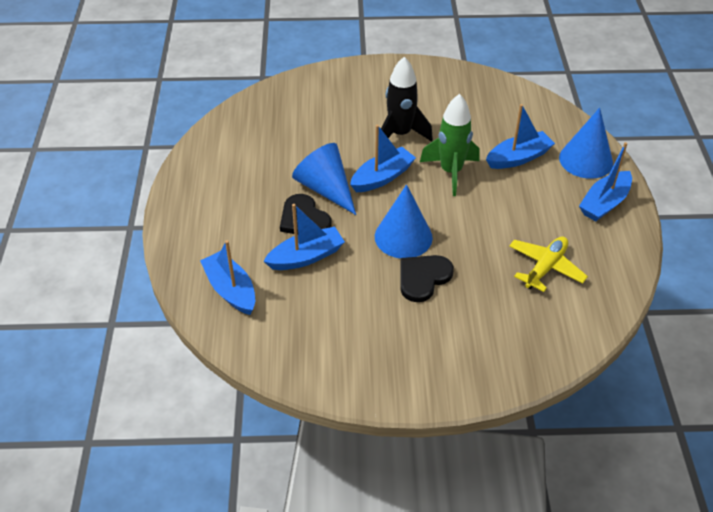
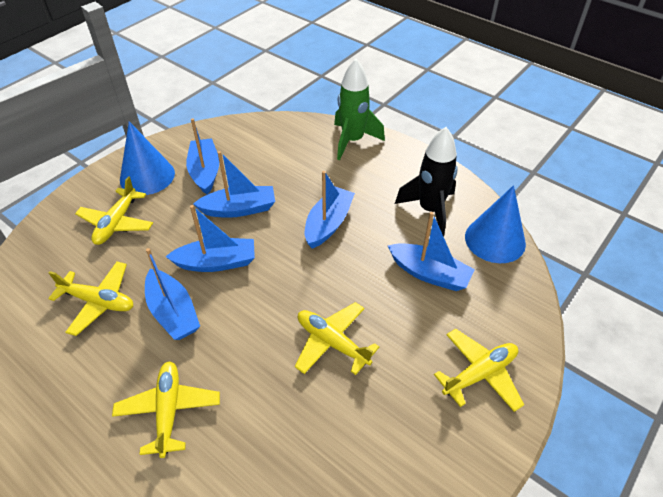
black heart: [280,194,332,234] [400,255,454,302] = 2 -> none = 0
blue boat: [200,240,255,315] [263,204,345,270] [350,125,416,192] [486,104,555,169] [579,142,632,221] = 5 -> [145,248,200,340] [165,205,255,272] [186,118,219,195] [193,151,275,218] [305,171,355,248] [388,212,475,291] = 6
blue cone: [292,143,356,215] [375,184,433,258] [559,108,613,179] = 3 -> [120,121,175,195] [465,185,526,263] = 2
yellow plane: [509,236,588,292] = 1 -> [48,261,133,336] [75,176,153,245] [112,361,220,458] [295,302,379,375] [434,329,524,412] = 5

